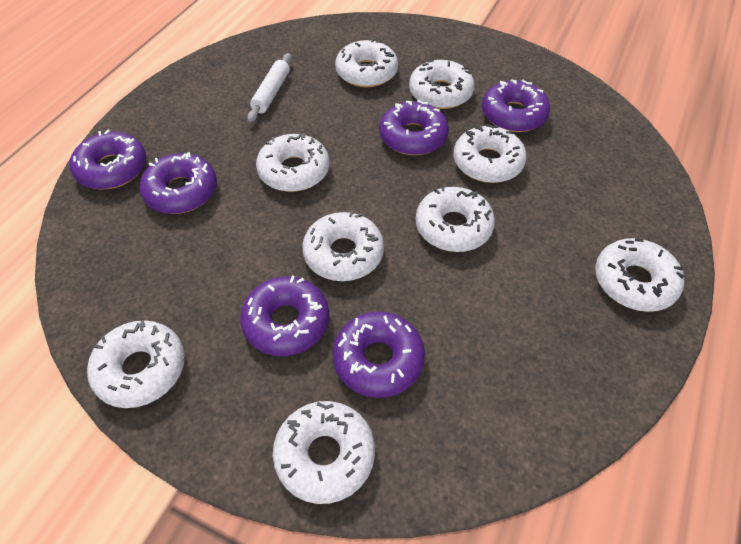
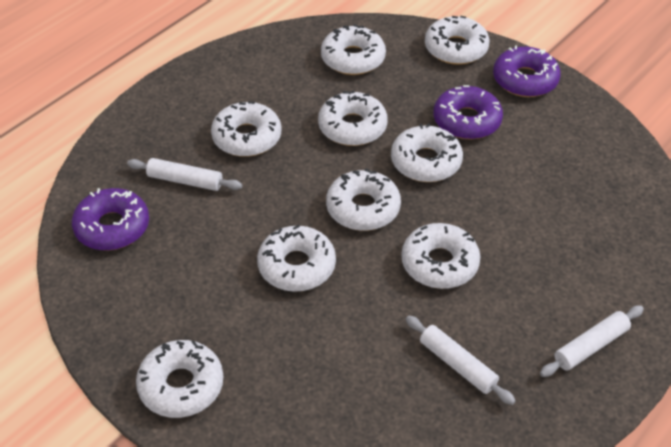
purple donut: [70,130,146,190] [139,152,217,214] [240,276,329,356] [333,312,425,398] [379,100,449,155] [482,79,550,132] = 6 -> [72,188,149,251] [433,85,503,139] [493,45,560,97] = 3
white rolling pin: [247,53,292,122] = 1 -> [127,158,242,191] [406,316,516,405] [540,305,644,377] = 3

